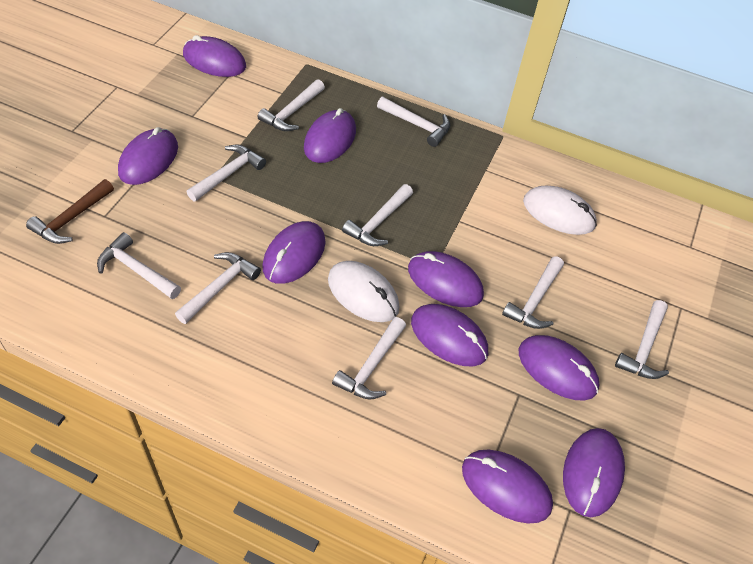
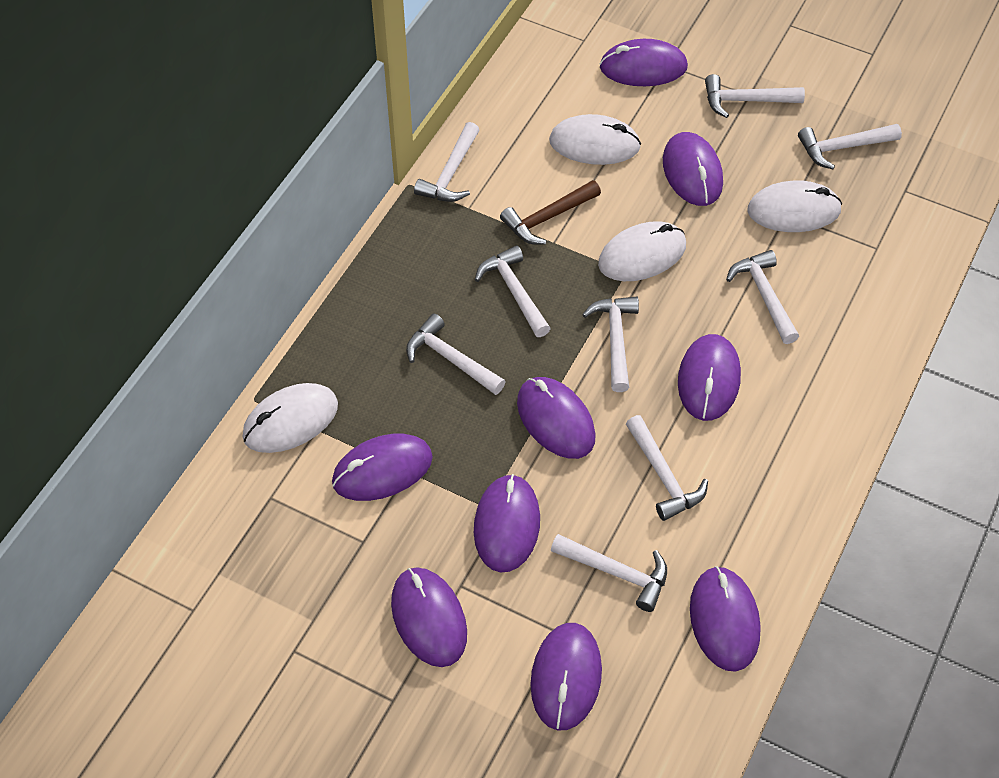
white mouse: [328,261,400,322] [523,186,597,235] = 2 -> [243,383,338,453] [549,114,641,165] [598,221,686,281] [747,180,842,232] = 4

